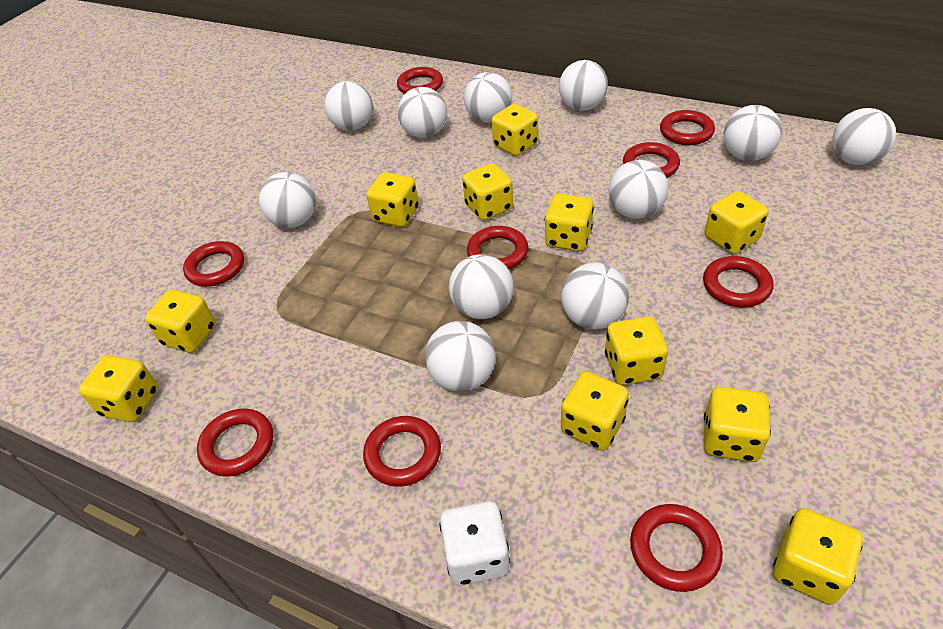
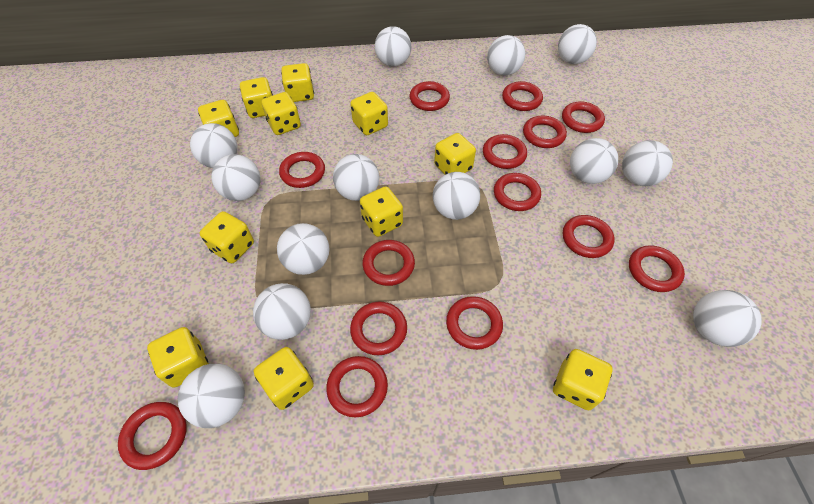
red ring: [183,241,244,287] [197,408,273,477] [363,416,441,487] [397,67,443,94] [467,226,528,269] [623,142,680,178] [630,504,723,592] [660,110,715,145] [703,256,773,307] = 9 -> [118,402,187,470] [279,152,325,188] [326,356,388,417] [350,302,407,355] [363,240,415,286] [409,81,450,111] [446,296,503,350] [483,134,527,169] [494,173,541,211] [502,81,543,111] [523,116,567,148] [562,101,605,133] [563,215,615,258] [629,245,685,292] = 14
white ball: [259,172,316,228] [324,81,373,131] [398,87,447,138] [425,321,496,392] [449,254,514,319] [464,72,512,123] [559,60,608,111] [561,263,629,329] [609,160,668,219] [724,105,782,161] [832,108,896,165] = 11 -> [178,364,245,428] [190,123,237,168] [211,154,261,201] [253,283,311,340] [277,223,330,275] [333,154,379,201] [375,26,411,67] [433,172,480,220] [487,35,525,76] [558,24,597,64] [570,138,618,184] [622,140,673,186] [693,290,761,347] = 13
white dice: [439,501,510,585] = 1 -> none = 0

